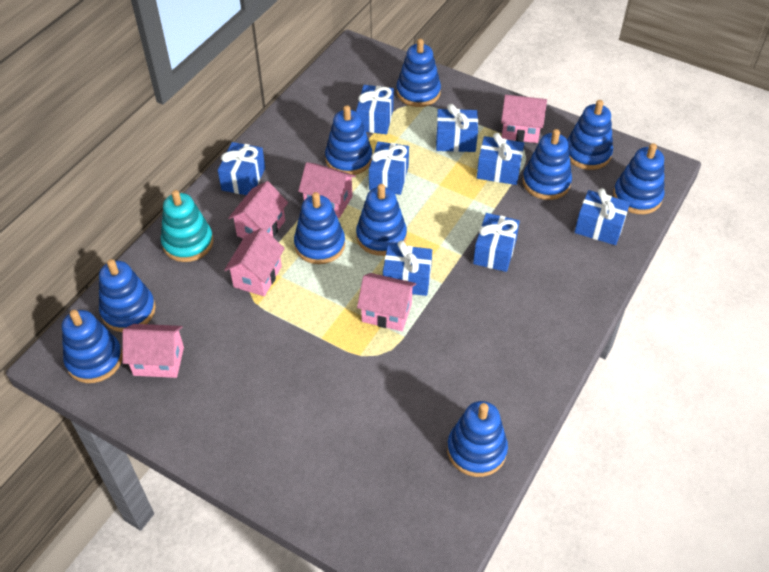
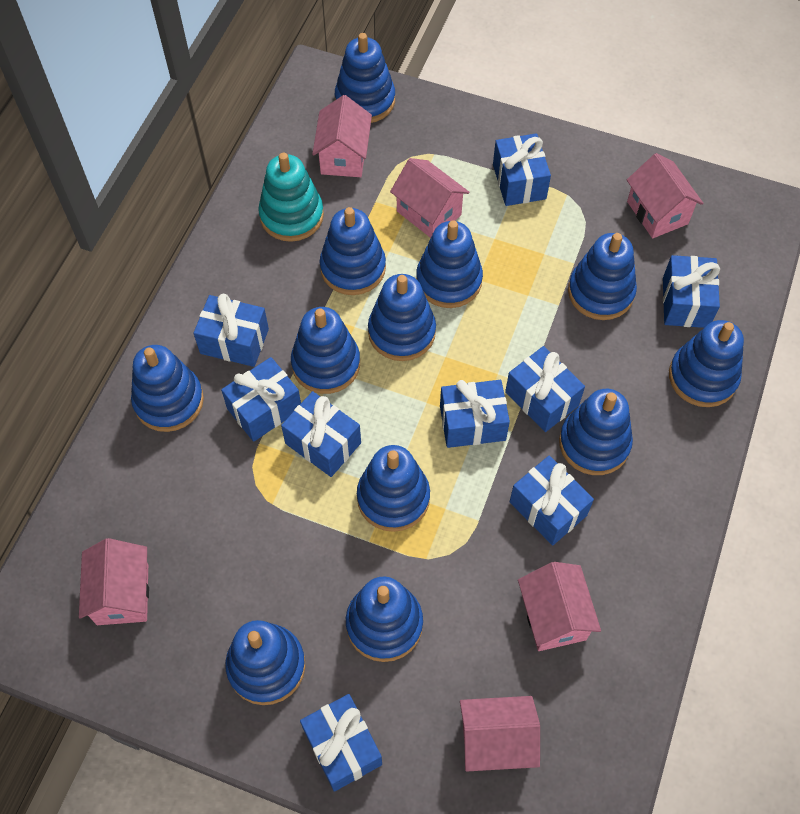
blue gift: [218,142,265,195] [356,85,394,134] [369,141,409,195] [383,241,432,296] [436,104,478,152] [473,213,520,272] [477,133,524,185] [575,188,630,245] = 8 -> [193,294,269,367] [221,357,301,442] [281,391,361,477] [300,694,382,792] [440,380,510,448] [493,133,551,206] [505,346,585,432] [510,456,594,546] [663,255,720,328] = 9
blue stacking toy: [62,310,123,383] [99,259,156,332] [294,192,345,264] [325,105,372,175] [356,184,407,256] [396,39,441,107] [447,401,508,477] [523,129,572,200] [567,100,613,170] [613,143,665,214] = 10 -> [131,345,204,432] [225,620,305,705] [291,307,360,394] [320,207,386,295] [335,33,395,123] [346,577,423,662] [357,445,430,532] [368,274,436,361] [416,221,483,308] [559,389,633,475] [568,233,637,320] [669,320,744,407] = 12

